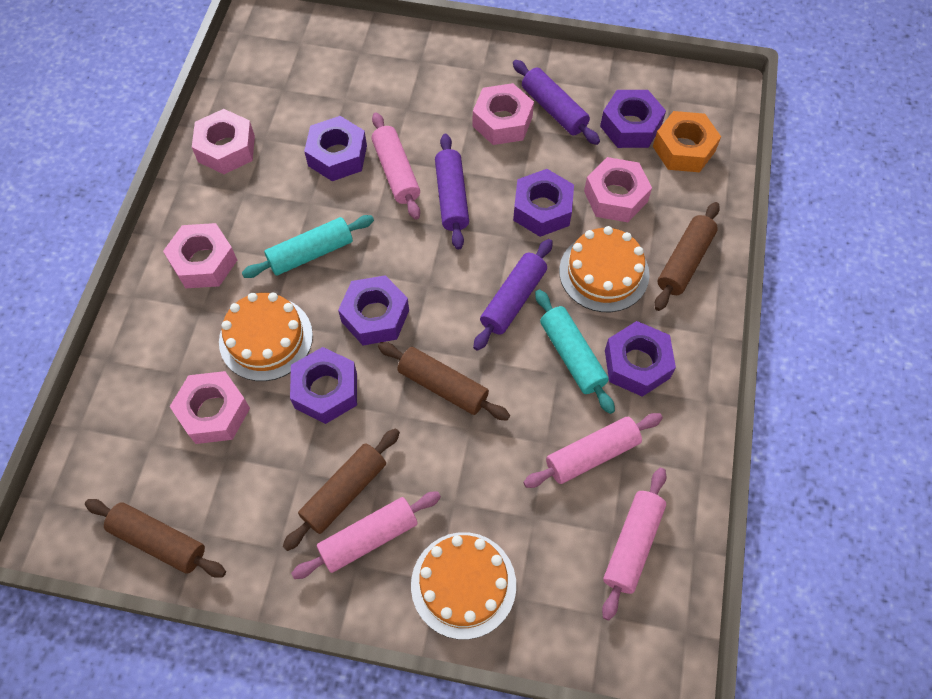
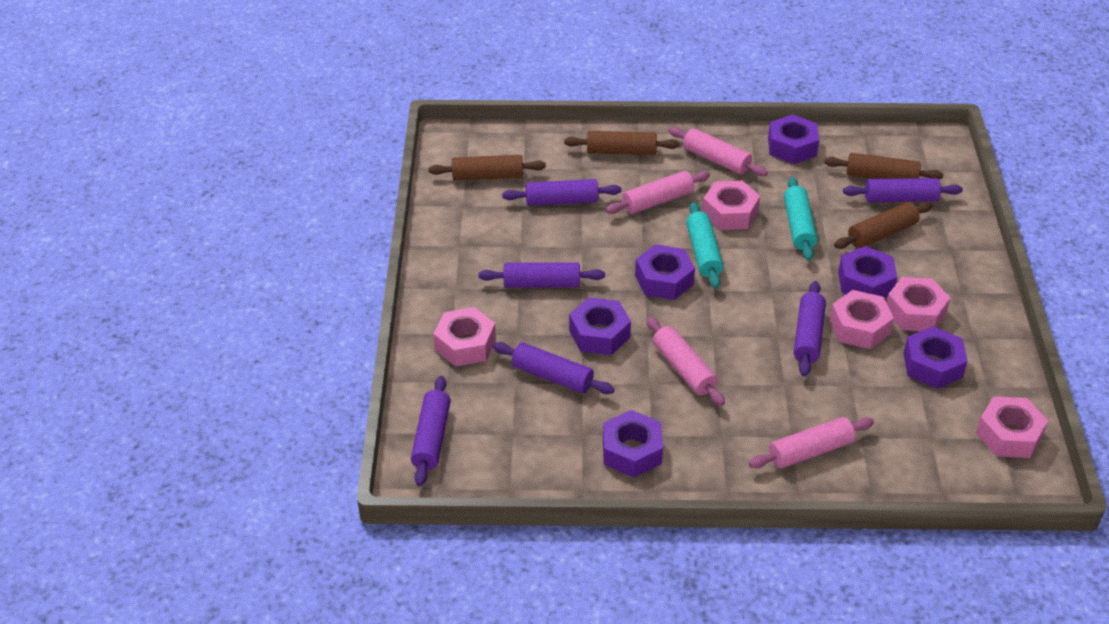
orange cake: [219,292,313,381] [411,532,516,640] [559,226,649,312] = 3 -> none = 0
orange nut: [653,111,721,172] = 1 -> none = 0
purple rolling pin: [435,134,469,250] [473,239,553,351] [513,60,600,145] = 3 -> [411,376,451,486] [478,262,605,288] [493,342,614,394] [502,179,621,206] [794,281,826,376] [843,178,963,202] = 6

